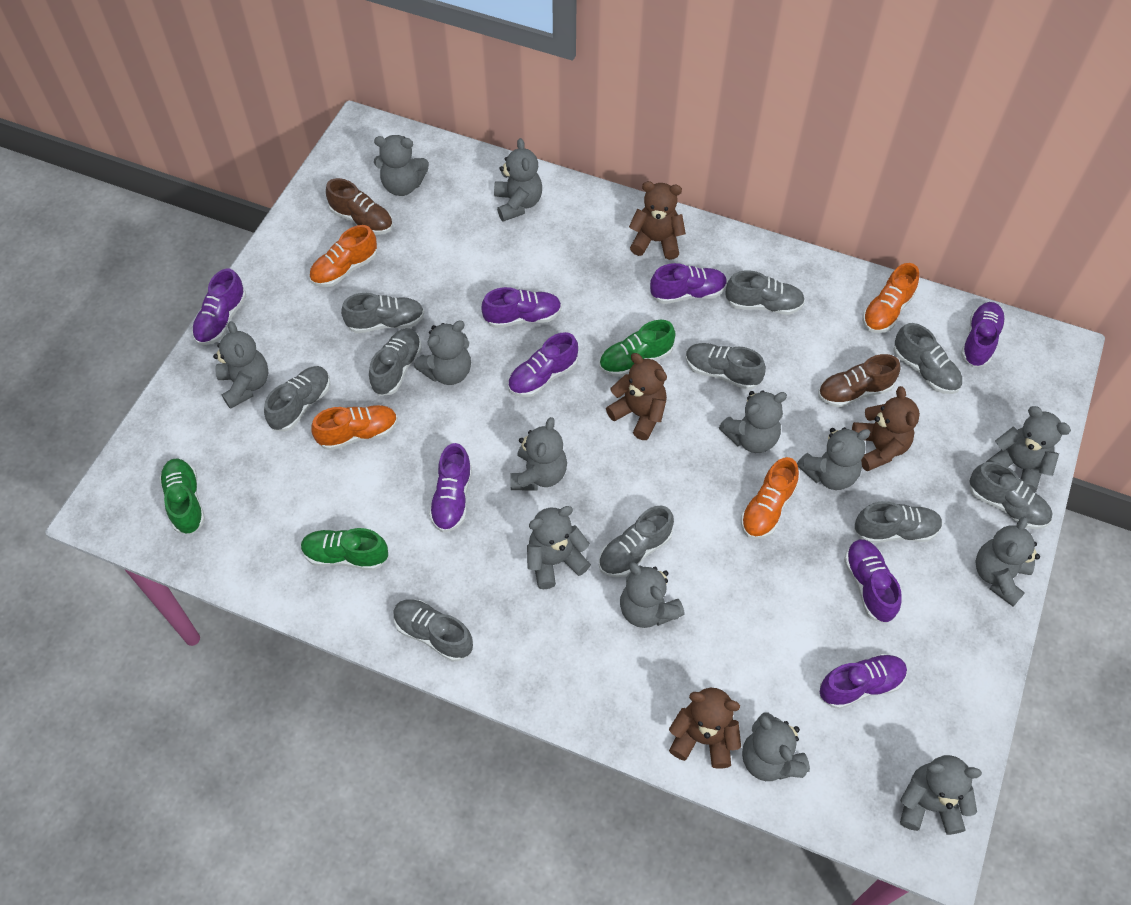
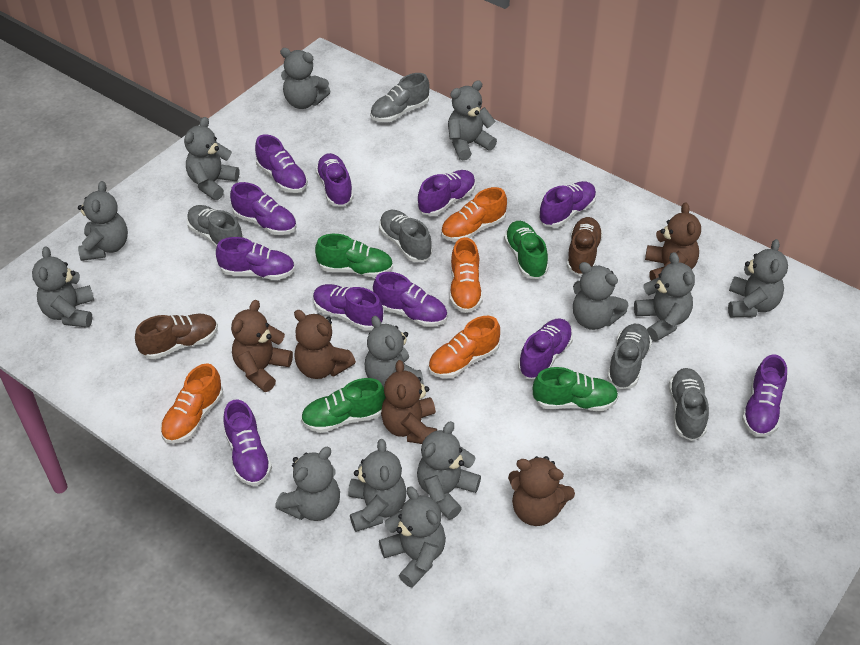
brown teddy bear: [606,353,667,440] [629,181,686,260] [669,688,741,769] [852,386,920,471] = 4 -> [231,300,293,392] [294,310,356,379] [381,360,437,444] [508,456,575,526] [645,202,701,281] = 5
green shoe: [159,458,205,534] [301,528,388,570] [599,320,676,377] = 3 -> [301,378,386,433] [315,234,393,278] [504,221,548,279] [533,367,619,411] = 4
grey shoe: [264,366,330,431] [341,293,424,333] [369,328,422,396] [393,599,473,662] [599,506,674,577] [685,343,766,390] [725,270,805,315] [854,501,943,543] [893,323,962,394] [969,462,1053,529] = 10 -> [187,205,243,247] [370,73,429,122] [379,210,432,262] [607,324,652,389] [669,368,709,441] = 5
purple shoe: [192,268,246,345] [429,443,472,533] [481,287,562,328] [508,332,578,397] [650,263,727,304] [820,653,907,709] [844,539,902,623] [961,302,1006,367] = 8 -> [216,237,295,280] [223,399,272,486] [230,182,297,235] [255,134,308,193] [313,284,383,331] [315,153,354,207] [373,272,447,327] [418,170,475,216] [518,318,573,379] [539,181,596,228] [742,354,787,437] = 11

